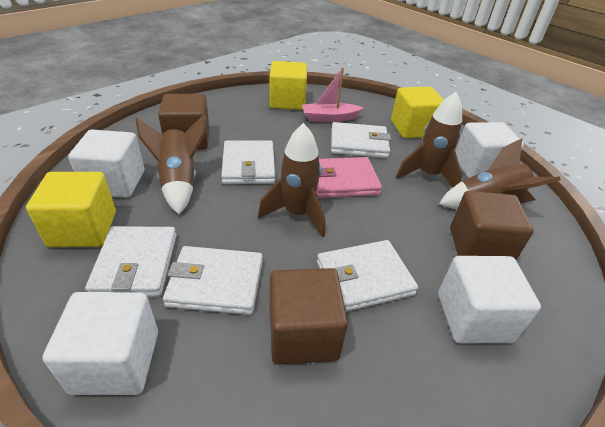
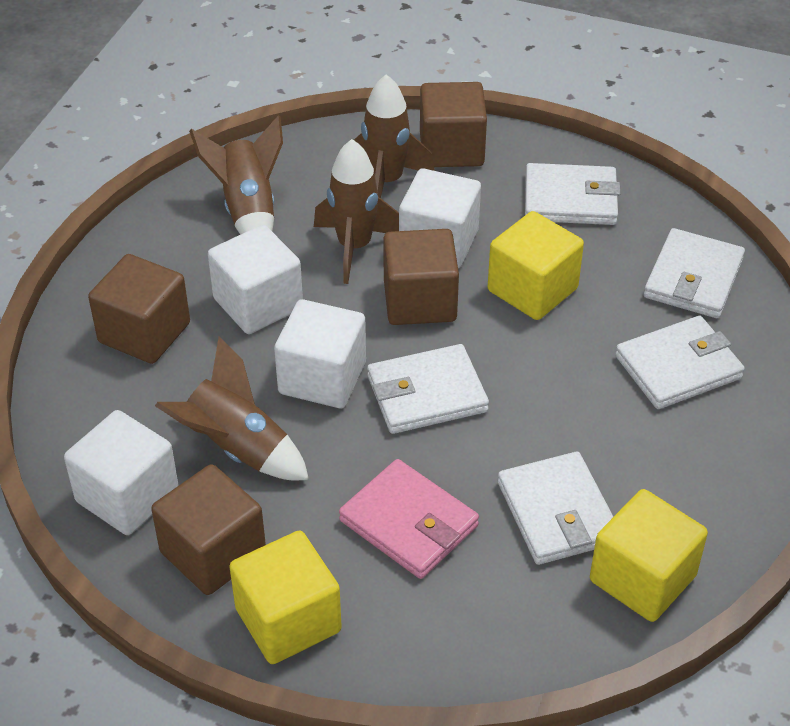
brown cube: [158,94,209,150] [270,268,348,365] [450,191,534,260] = 3 -> [88,254,190,364] [151,464,266,595] [383,229,459,325] [420,82,487,167] = 4
pink boat: [302,67,363,122] = 1 -> none = 0

